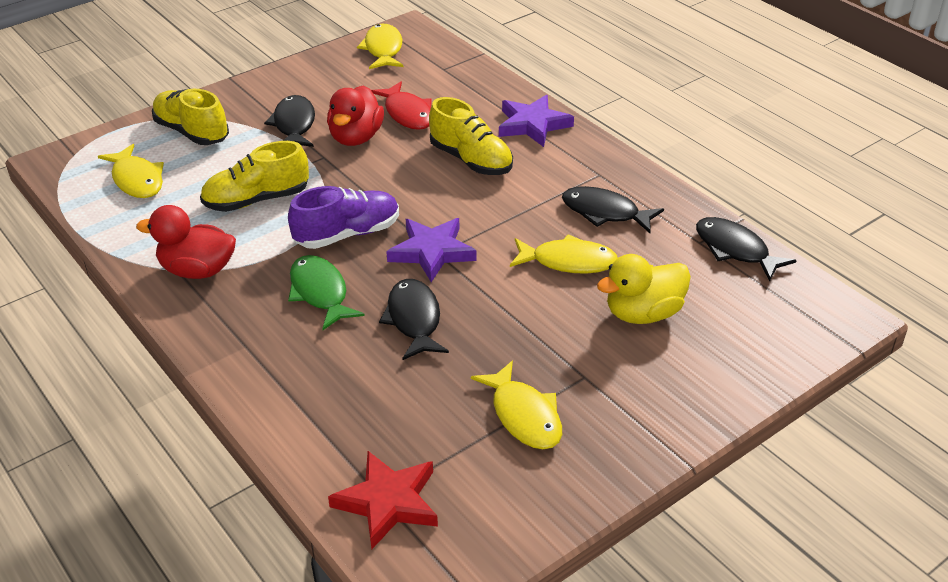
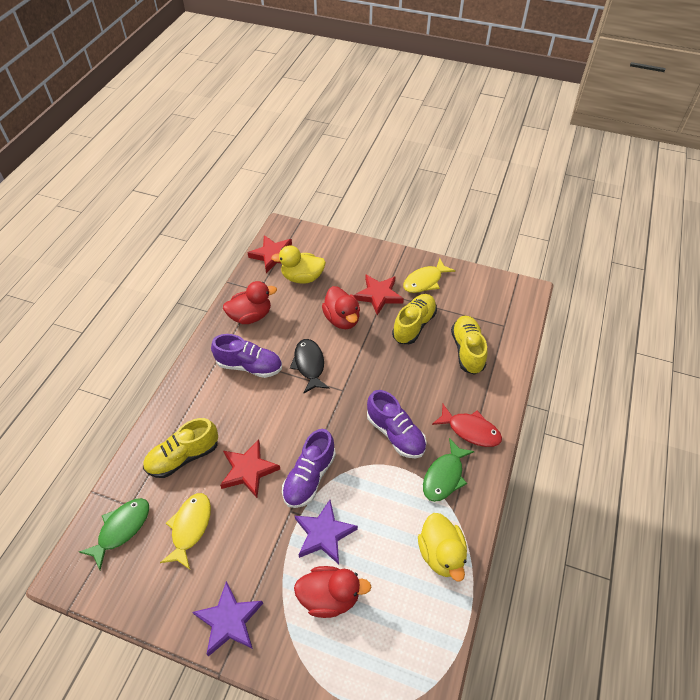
black fish: [264,95,315,147] [379,279,449,360] [562,186,664,233] [696,217,797,281] = 4 -> [290,339,330,393] = 1
green fish: [288,255,365,330] = 1 -> [79,498,149,570] [423,438,475,502] = 2
purple shoe: [288,186,399,249] = 1 -> [211,334,282,378] [282,429,336,508] [367,390,427,458] = 3
red duck: [136,205,236,279] [327,85,384,146] = 2 -> [223,281,277,324] [294,566,371,618] [322,286,360,329] = 3
red star: [328,451,438,549] = 1 -> [220,439,280,498] [248,235,292,273] [354,274,404,315] = 3
yellow duck: [597,254,691,324] = 1 -> [271,245,326,284] [418,513,467,582] = 2
yellow fish: [98,144,164,198] [357,24,403,69] [471,361,562,449] [510,234,618,274] = 4 -> [160,493,211,569] [403,258,455,293] = 2

